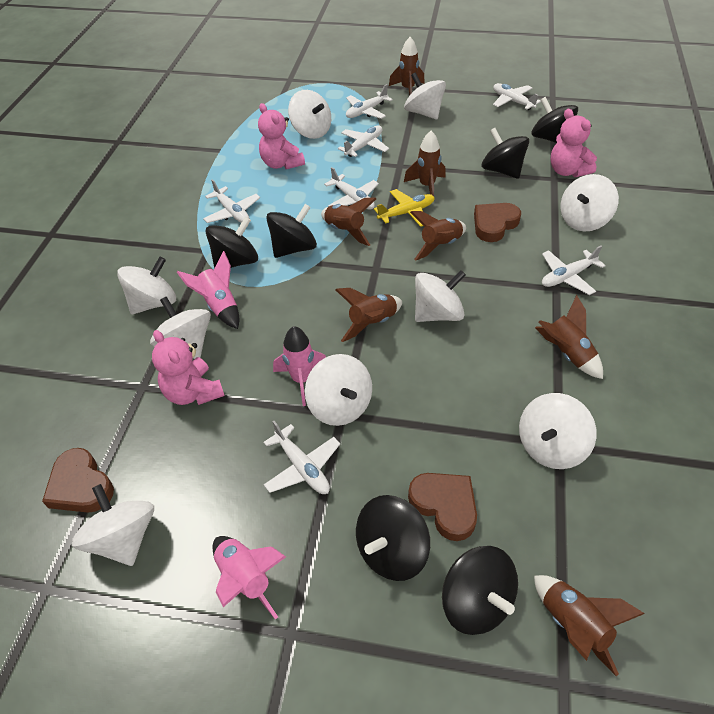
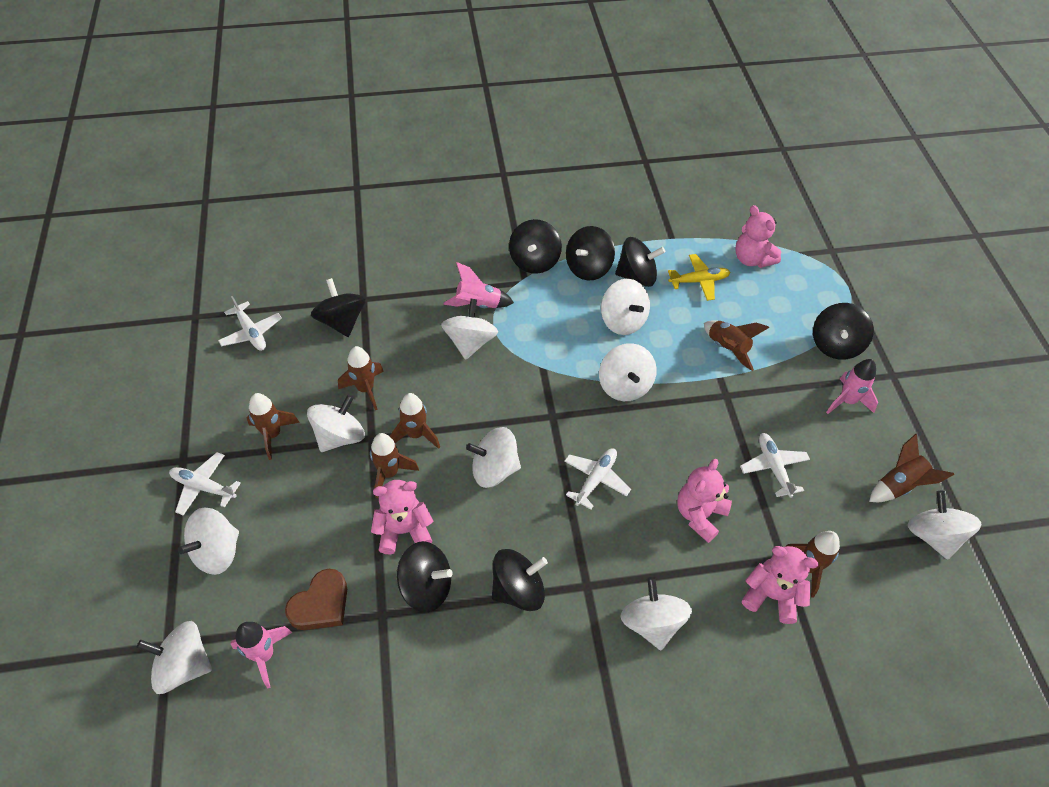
black spinning top: [205,217,258,268] [266,204,317,258] [356,495,430,581] [442,546,518,635] [482,128,529,179] [531,97,578,143] = 6 -> [311,278,366,337] [397,541,453,613] [492,549,548,611] [509,219,562,274] [566,226,615,281] [615,237,665,287] [813,303,874,359] = 7
brown heart: [42,448,114,513] [408,473,477,541] [474,203,521,242] = 3 -> [285,569,347,630] = 1
pink teddy bear: [152,330,225,405] [258,103,305,169] [551,109,597,177] = 3 -> [371,480,433,555] [677,459,732,543] [735,205,781,268] [742,546,819,624] = 4
white plane: [203,179,260,223] [263,421,340,494] [324,167,379,210] [338,125,389,157] [346,84,393,119] [493,83,541,110] [542,245,606,295] = 7 -> [169,452,241,516] [218,296,282,351] [564,448,631,510] [740,433,810,498] = 4

